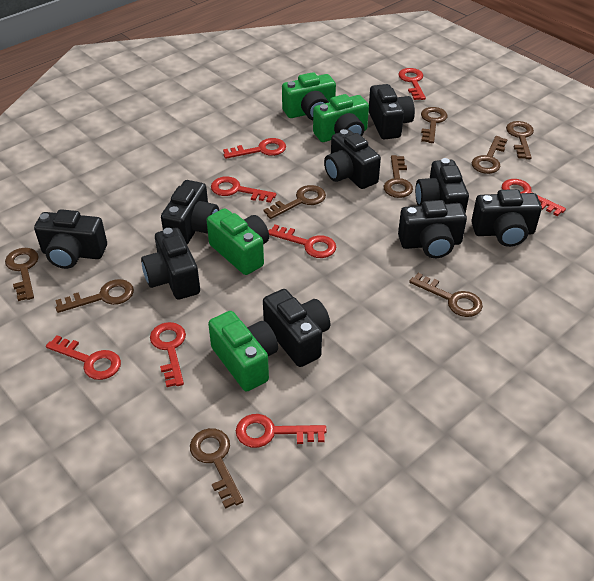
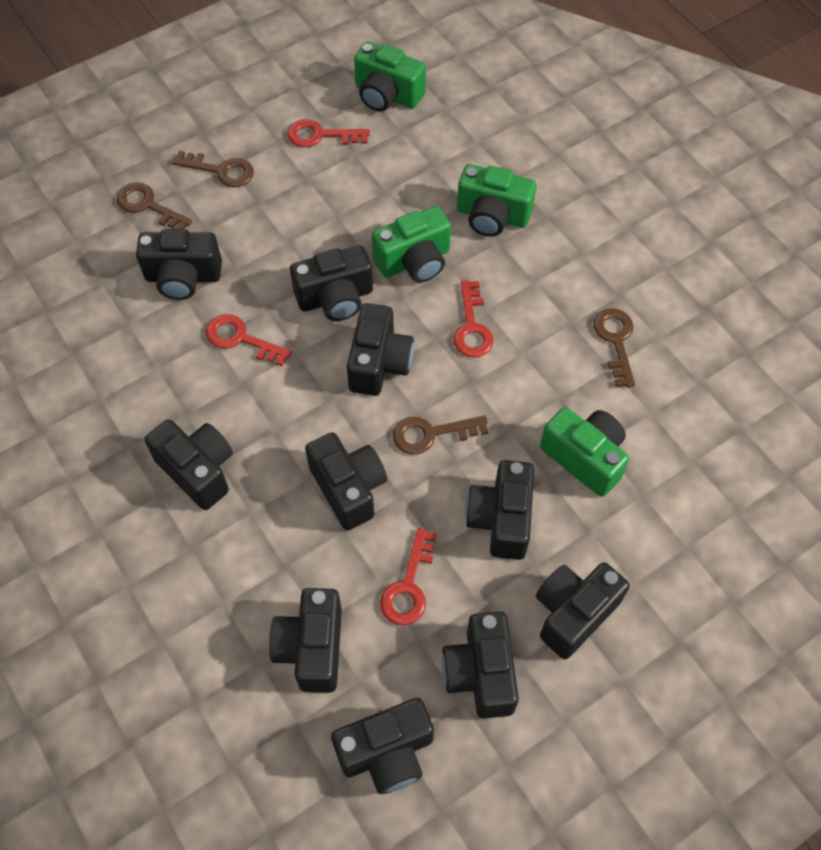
black camera: [34,209,107,269] [141,227,200,300] [161,180,219,245] [263,289,330,367] [324,129,381,189] [369,84,415,140] [398,200,467,258] [415,158,469,214] [471,189,542,247] = 9 -> [136,229,222,300] [144,419,233,510] [269,588,342,693] [290,245,373,321] [305,432,387,531] [331,698,434,794] [347,303,414,396] [442,611,519,718] [465,460,534,560] [536,562,630,659] = 10
brown key: [5,248,39,301] [55,279,134,313] [190,428,244,509] [264,185,326,219] [383,155,413,198] [409,273,483,317] [421,107,448,143] [472,136,508,174] [506,121,534,159] = 9 -> [117,182,192,229] [172,151,254,187] [393,415,488,455] [593,308,635,388] = 4
red key: [46,335,121,380] [150,322,186,387] [211,176,276,203] [223,138,286,159] [236,414,327,448] [268,225,336,258] [398,68,426,100] [502,179,566,216] = 8 -> [206,314,292,366] [287,119,370,147] [380,528,437,625] [453,280,494,357] = 4

